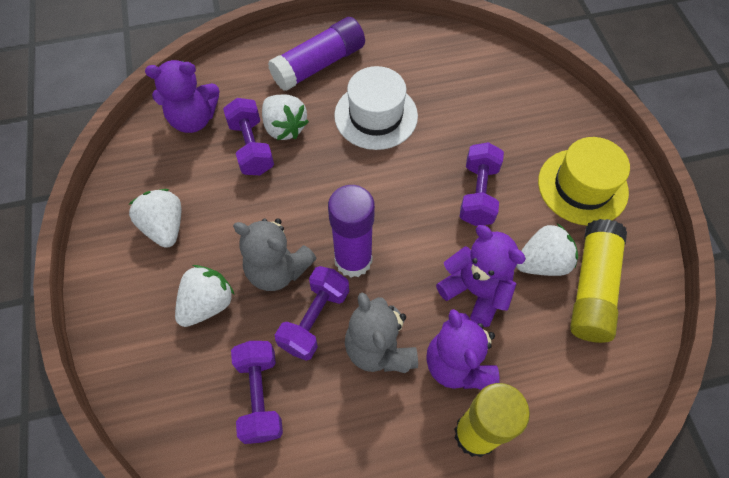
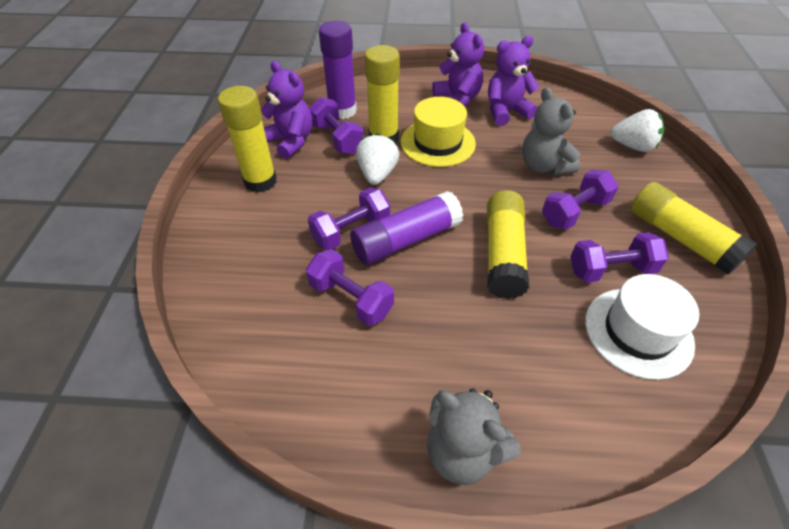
purple dumbbell: [223,98,274,175] [231,341,283,444] [275,266,349,361] [459,142,504,226] = 4 -> [306,249,394,326] [308,188,390,250] [309,97,364,154] [542,169,619,230] [570,232,669,283] = 5
white strawberry: [128,189,181,248] [175,265,235,327] [262,94,309,140] [516,223,578,276] = 4 -> [356,133,399,185] [610,109,664,152] = 2
yellow glue stick: [454,383,530,457] [570,219,627,343] = 2 -> [218,86,277,193] [364,45,400,143] [487,190,529,299] [630,182,757,275] = 4

